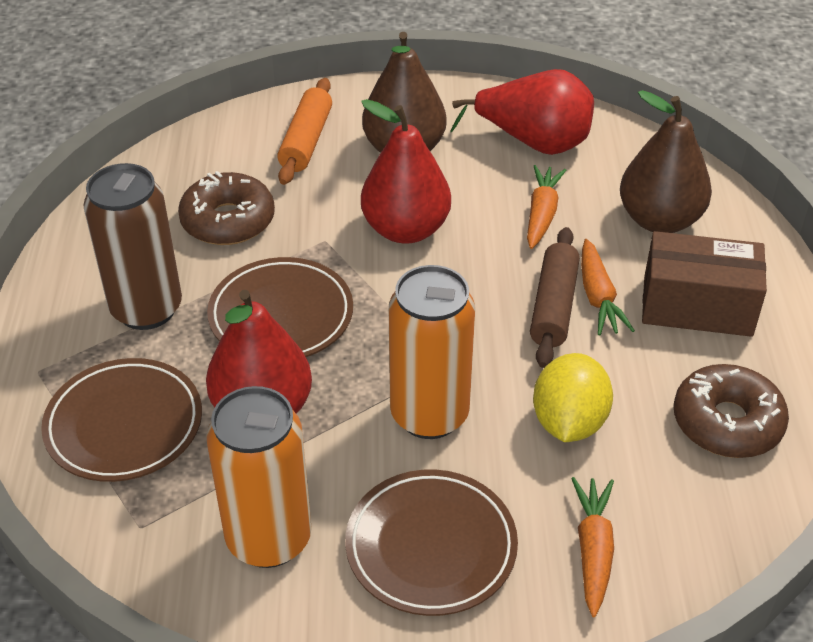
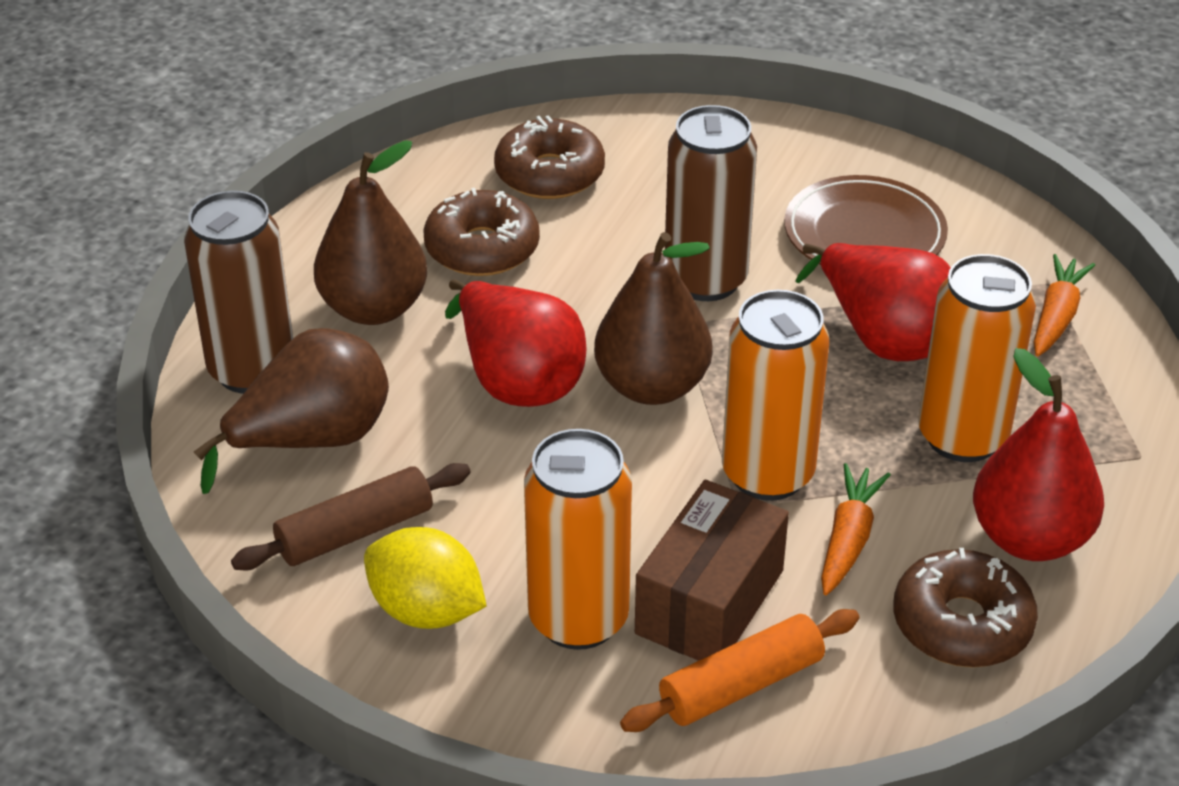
brown can: [83,163,182,330] = 1 -> [184,191,293,394] [665,105,757,301] = 2
brown donut: [178,171,275,245] [674,364,789,458] = 2 -> [423,188,540,276] [494,115,605,199] [893,548,1038,667] = 3
brown pear: [362,32,447,153] [620,90,712,233] = 2 -> [194,328,389,494] [314,140,427,325] [594,232,712,405] = 3
brown plate: [41,358,202,482] [207,257,353,357] [345,469,518,616] = 3 -> [784,175,948,265] = 1
orange can: [206,386,312,568] [389,265,475,439] = 2 -> [524,429,632,650] [722,290,829,501] [918,254,1036,462] = 3
orange carrot: [527,165,566,249] [571,477,614,617] [581,239,635,335] = 3 -> [821,463,891,595] [1033,254,1095,357] = 2

